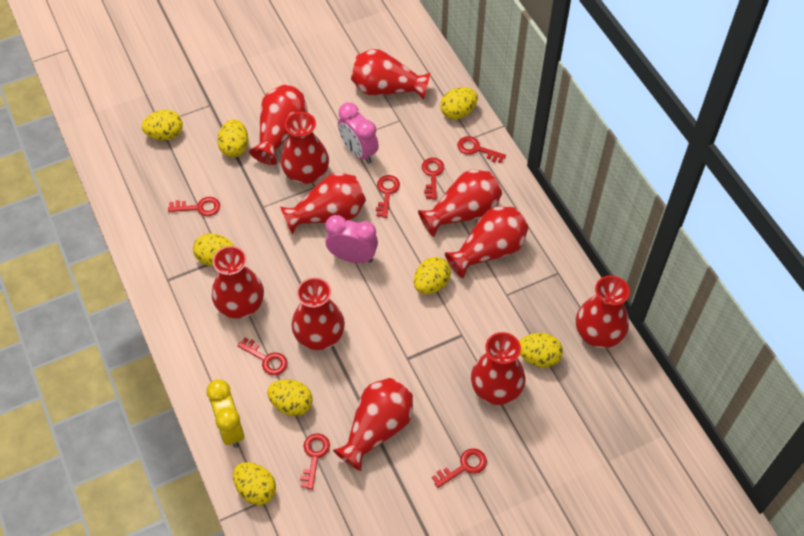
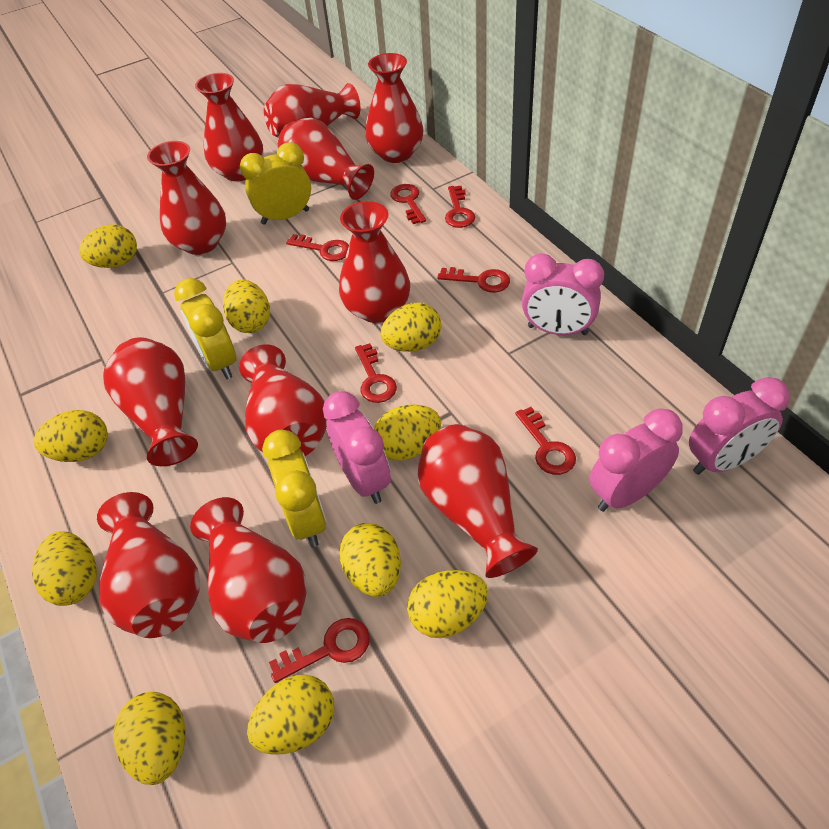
pink clock: [325,215,378,263] [338,102,379,164] = 2 -> [323,391,391,504] [522,253,604,335] [589,408,683,512] [689,377,790,475] = 4
yellow clock: [206,379,244,448] = 1 -> [174,278,236,379] [240,142,311,225] [262,430,327,547] = 3
yellow egg: [142,110,183,140] [193,233,234,266] [217,119,248,157] [233,462,276,505] [267,379,313,416] [414,257,451,294] [440,87,478,119] [519,333,563,368] = 8 -> [32,531,97,606] [34,410,108,462] [79,224,137,268] [113,692,185,785] [223,280,270,333] [247,675,334,755] [339,523,401,597] [374,404,441,461] [381,302,441,352] [407,570,488,638] = 10

